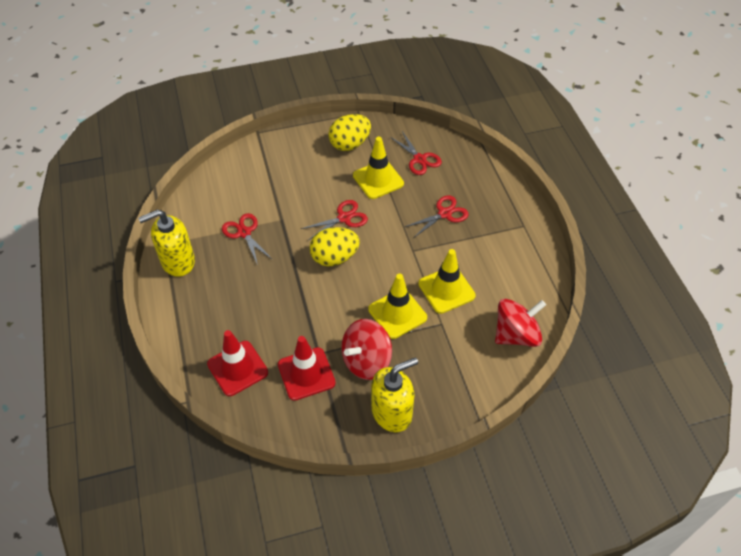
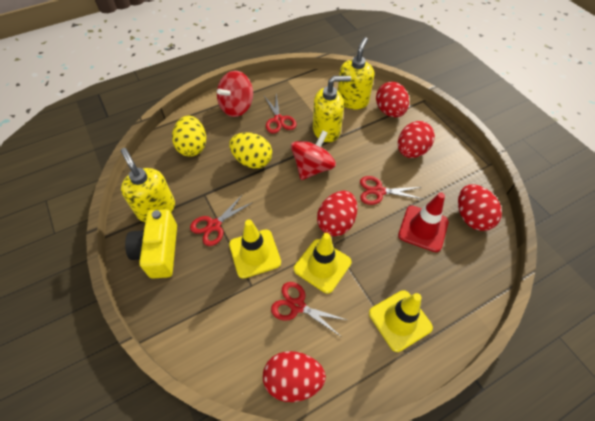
red egg: none = 0 -> [263,351,326,402] [317,191,358,236] [376,82,409,117] [398,121,435,158] [458,184,502,231] = 5
red traffic cone: [207,330,268,396] [278,336,336,401] = 2 -> [398,192,449,252] = 1
yellow camera: none = 0 -> [125,209,177,278] = 1
yellow soap dispenser: [138,209,195,277] [371,357,418,432] = 2 -> [121,148,175,222] [313,76,351,142] [338,37,374,109] = 3

